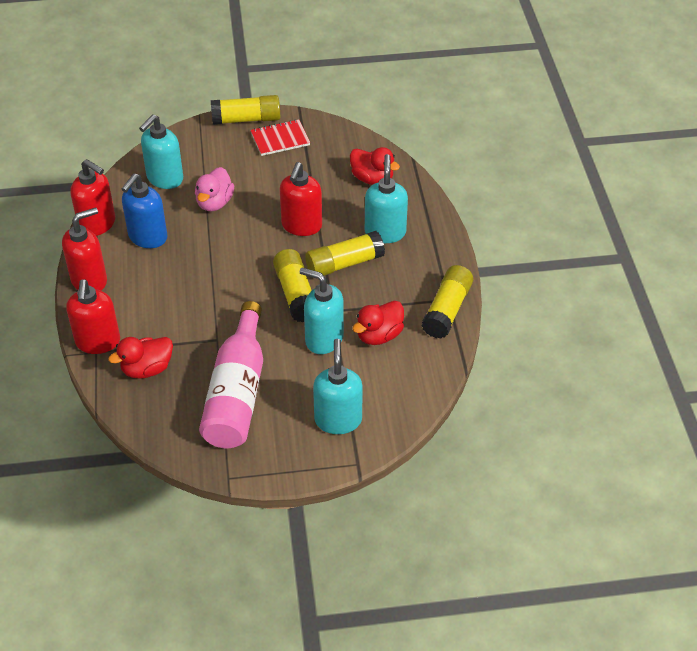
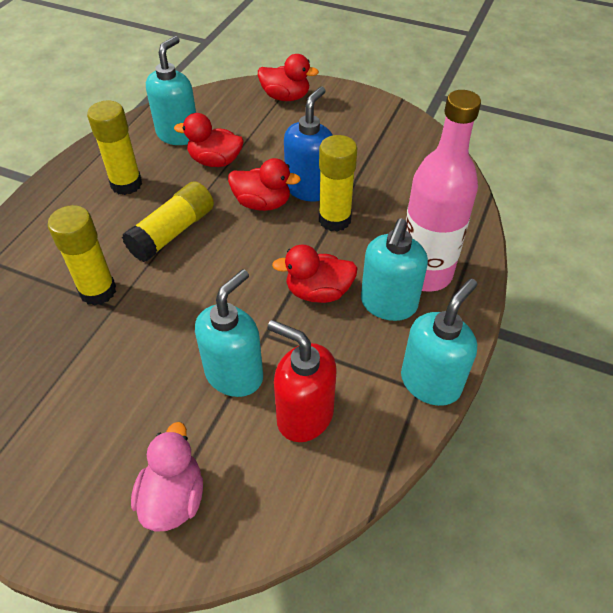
red duck: [108,337,173,379] [350,147,400,185] [353,301,404,345] = 3 -> [174,113,244,167] [228,158,301,211] [258,54,319,101] [272,244,358,303] = 4
red notebook: [250,119,310,156] = 1 -> none = 0
red soap dispenser: [62,207,107,291] [66,279,120,354] [70,159,115,236] [280,162,322,236] = 4 -> [267,320,337,442] = 1

